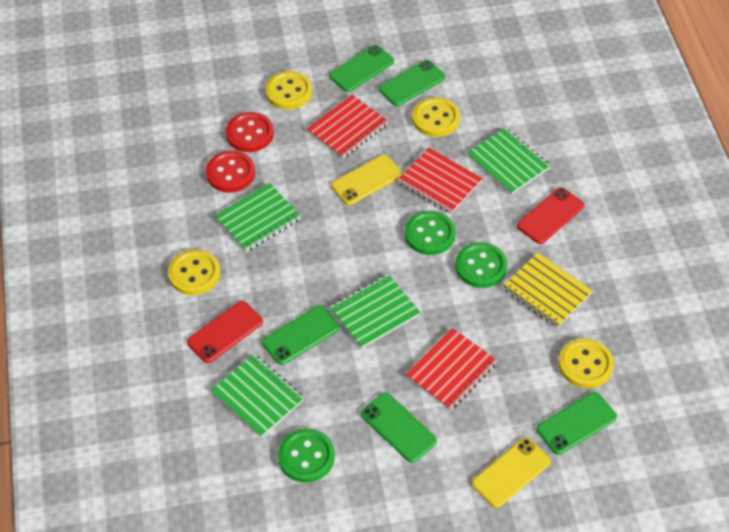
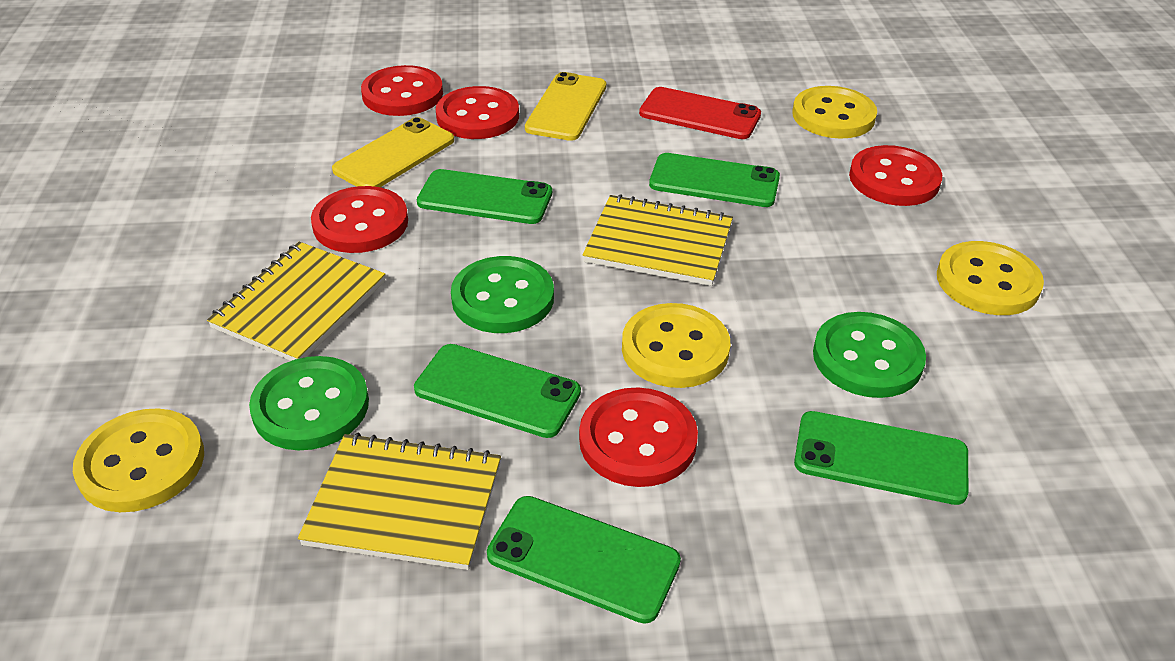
green notebook: [211,354,304,437] [215,183,301,252] [330,274,421,348] [467,128,550,194] = 4 -> none = 0
red button: [206,151,255,193] [226,112,274,152] = 2 -> [311,186,408,253] [361,65,443,116] [436,86,519,139] [579,388,698,487] [849,145,942,206] = 5
red notebook: [307,95,388,159] [398,148,482,214] [406,328,497,410] = 3 -> none = 0
red phone: [187,301,263,363] [517,187,584,244] = 2 -> [639,87,761,139] = 1
yellow notebook: [503,252,593,328] = 1 -> [207,242,385,361] [298,433,501,570] [583,194,733,286] = 3

